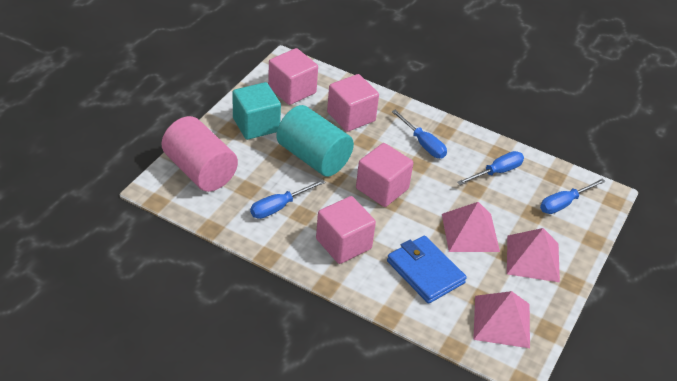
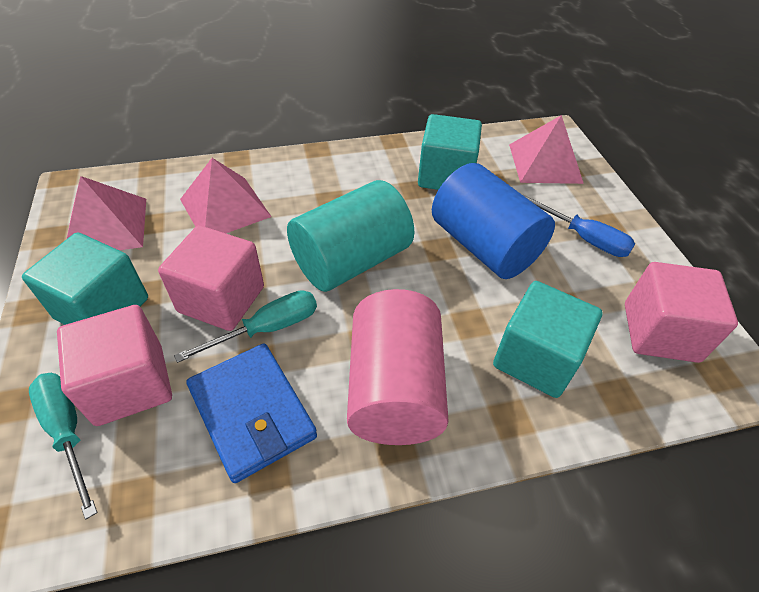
blue cylinder: none = 0 -> [432,163,555,279] = 1
blue screwdriver: [250,179,325,219] [392,110,447,158] [457,151,524,185] [540,178,606,214] = 4 -> [523,195,635,257] = 1
pink cube: [268,48,318,105] [316,196,376,264] [327,74,379,132] [356,143,413,207] = 4 -> [57,305,172,426] [158,225,264,331] [625,262,738,363] = 3
turquoise cube: [232,82,281,140] = 1 -> [22,232,148,325] [418,114,482,190] [493,281,603,398] = 3
turquoise screwdriver: none = 0 -> [29,373,97,519] [174,290,317,363] = 2

